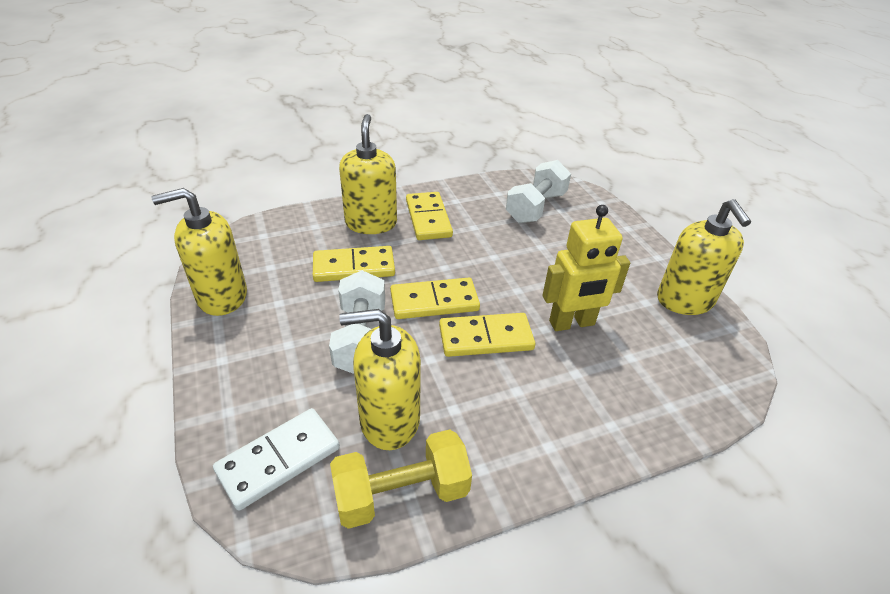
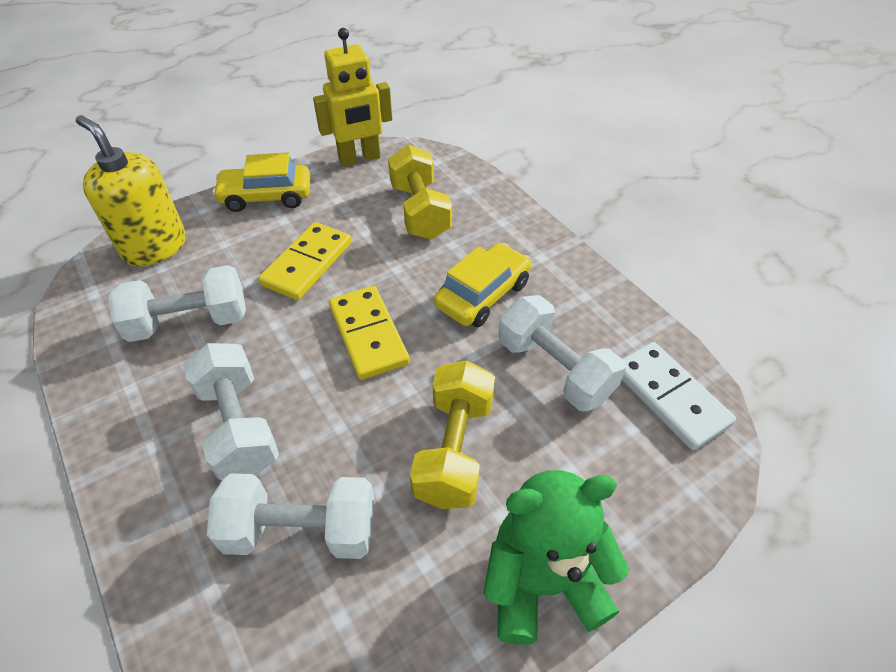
green teddy bear: none = 0 -> [483,470,629,645] = 1
white dumbbell: [329,270,385,374] [506,160,571,223] = 2 -> [108,265,246,342] [183,343,279,480] [207,473,375,559] [498,295,626,411] = 4
yellow car: none = 0 -> [213,153,310,212] [434,243,531,327] = 2
yellow domino: [313,246,395,282] [390,278,480,319] [406,192,453,240] [439,313,535,357] = 4 -> [258,222,352,300] [329,286,410,380] = 2
yellow dumbbell: [330,429,472,529] = 1 -> [388,145,452,240] [410,360,495,509] = 2
yellow soap dispenser: [151,188,247,316] [339,114,397,234] [339,309,421,450] [657,199,751,315] = 4 -> [76,115,186,266] = 1

